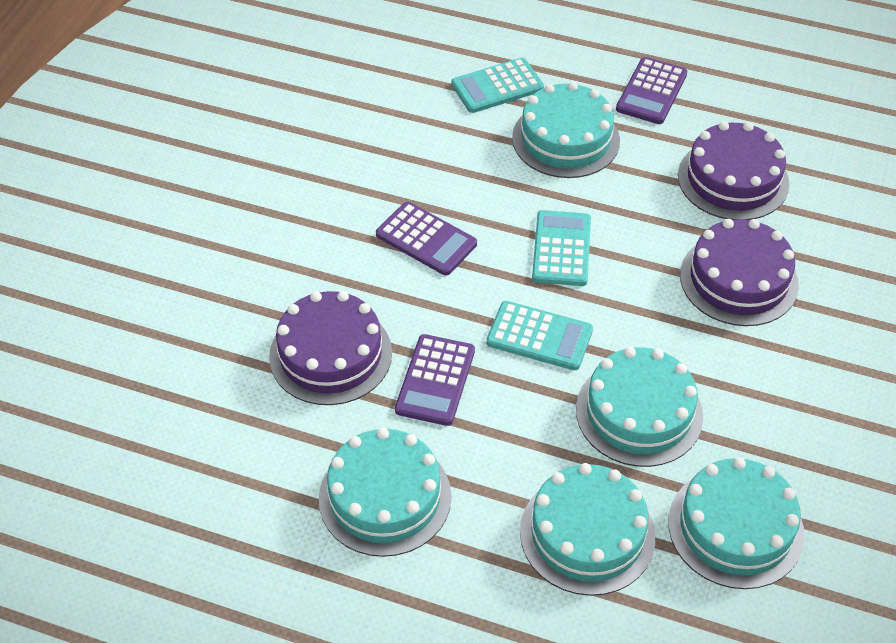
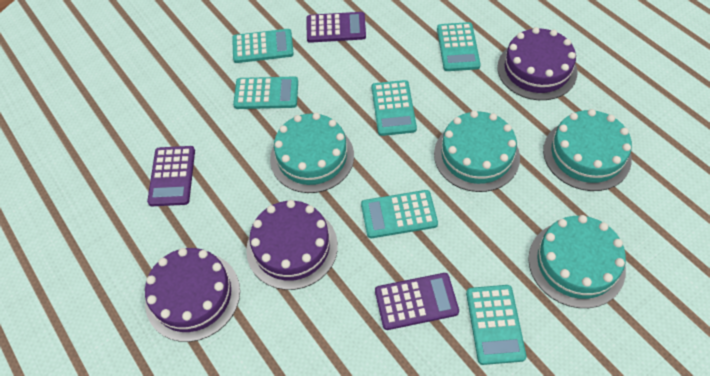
turquoise cake: [319,428,451,557] [512,82,620,178] [520,463,655,596] [576,347,703,467] [668,457,805,589] = 5 -> [270,113,354,193] [434,111,520,192] [528,215,626,308] [543,109,632,191] = 4
turquoise calculator: [451,58,544,113] [486,301,593,370] [532,210,591,286] = 3 -> [232,29,294,63] [233,76,298,109] [361,190,438,238] [372,80,417,136] [437,22,481,71] [466,285,526,365] = 6

